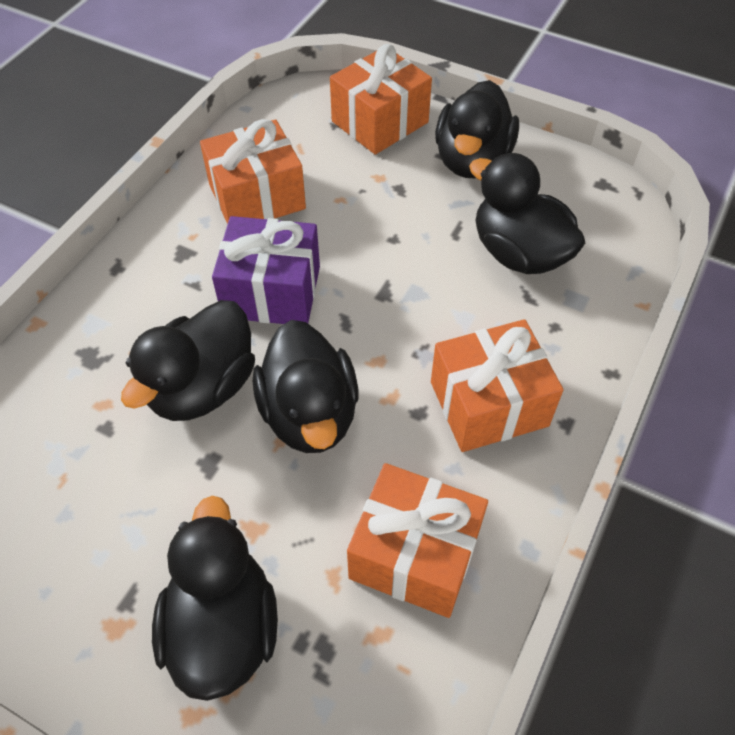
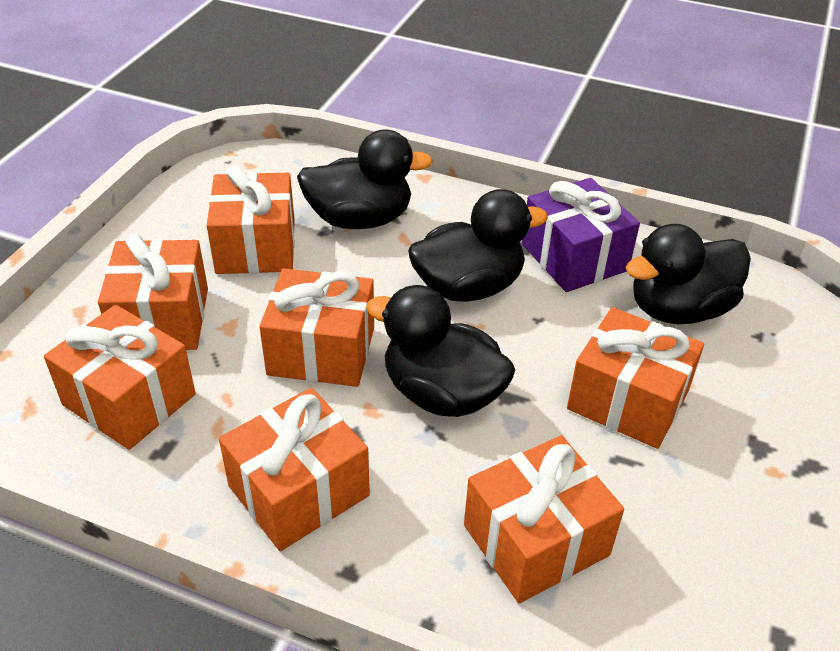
black duck: [121,300,255,421] [152,495,278,701] [253,320,359,453] [435,80,519,178] [469,153,585,274] = 5 -> [297,129,433,229] [366,285,515,417] [408,189,548,302] [626,224,751,324] = 4
orange gift: [200,119,306,224] [330,44,432,155] [347,463,488,618] [431,319,563,452] = 4 -> [44,305,196,450] [98,233,208,350] [207,165,295,274] [219,388,370,551] [259,268,374,387] [464,435,624,603] [567,307,704,449] = 7

